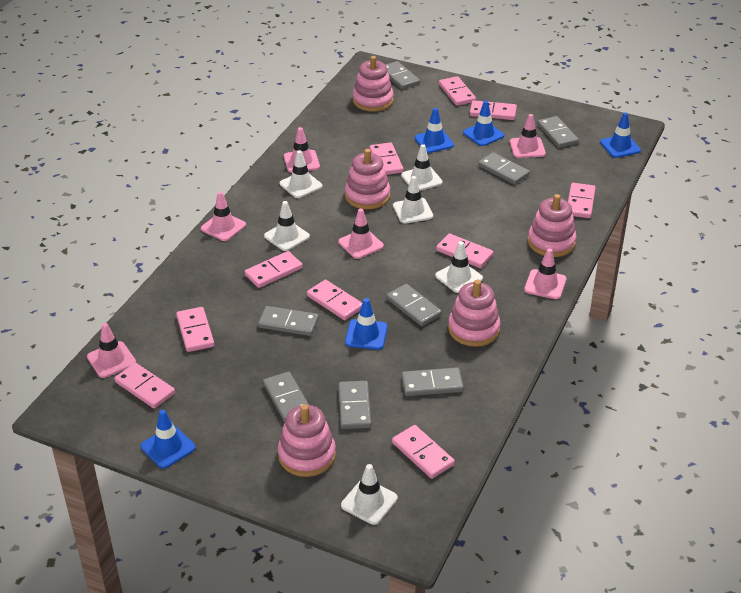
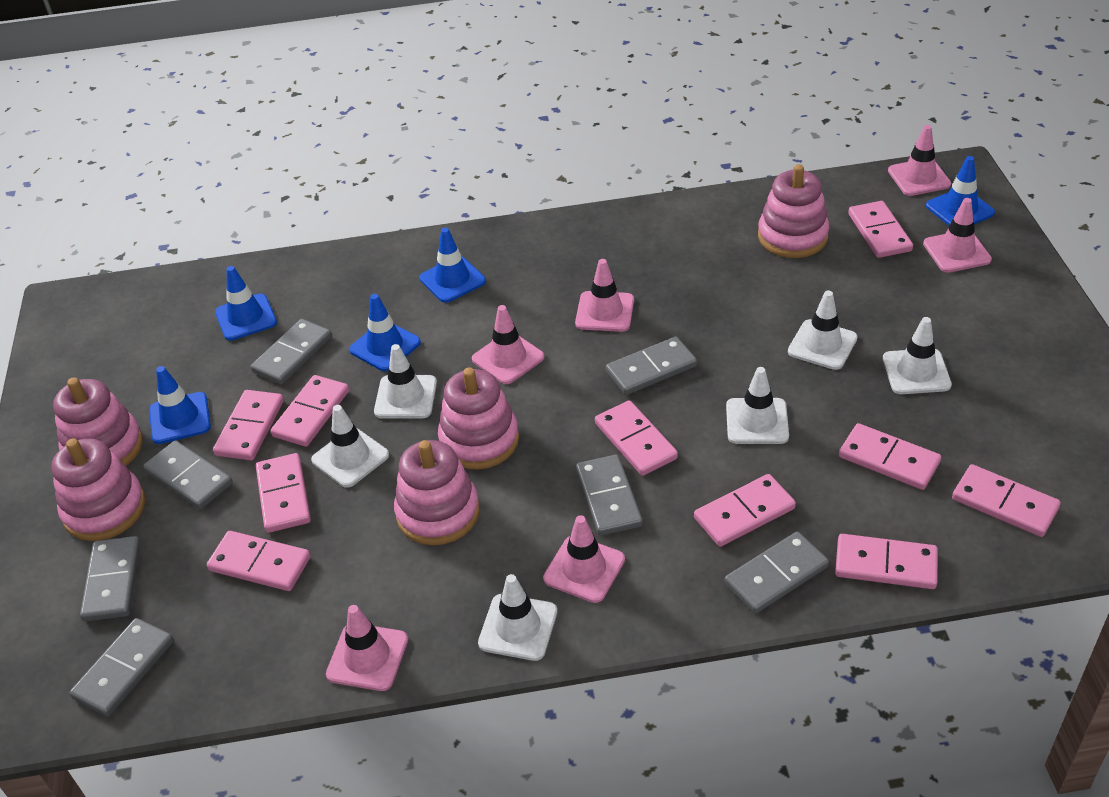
grey domino: [258,306,319,336] [263,372,309,422] [338,381,371,429] [386,61,420,89] [386,284,442,326] [401,367,464,396] [478,152,530,185] [537,116,579,148] = 8 -> [69,618,174,717] [80,536,141,622] [143,440,233,509] [251,319,332,385] [576,455,643,536] [606,337,697,395] [724,532,829,614] = 7

